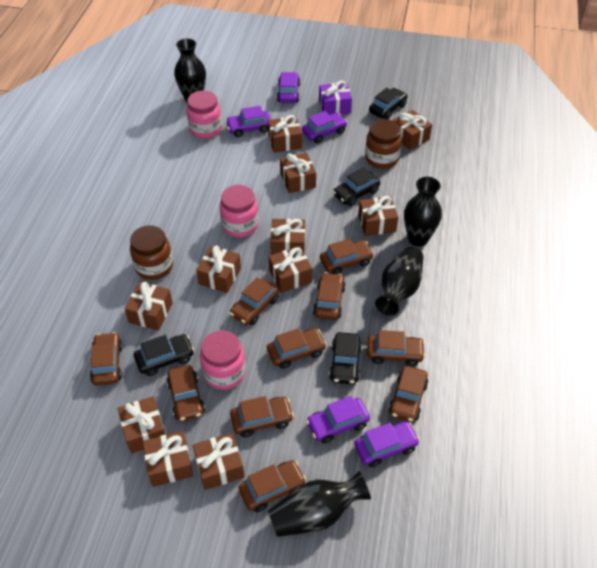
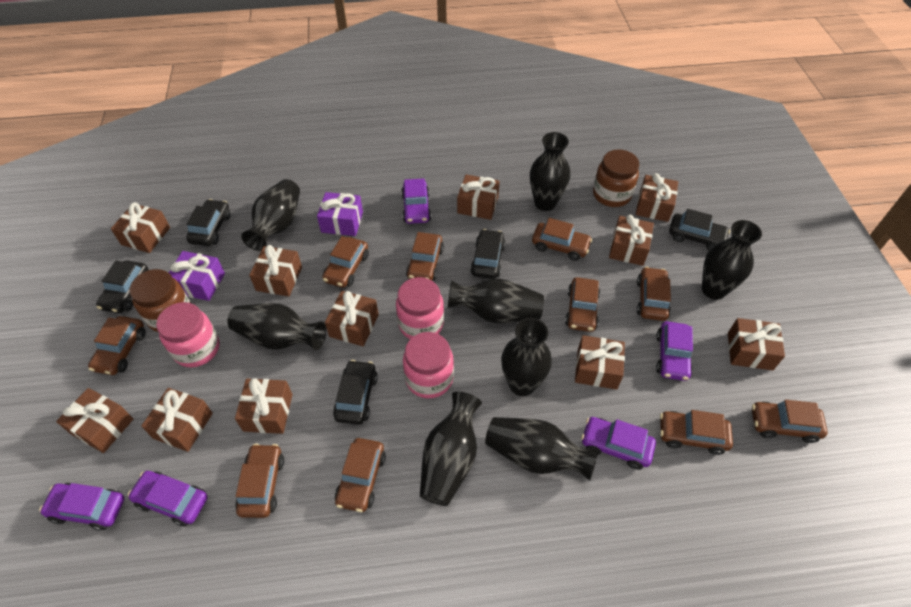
black car: [134,334,194,376] [329,332,362,384] [333,167,380,206] [369,88,407,120] = 4 -> [96,260,148,313] [186,199,231,246] [333,360,378,425] [470,229,506,279] [669,209,730,250] = 5
black vase: [174,38,206,102] [268,471,371,537] [375,247,423,316] [404,177,442,247] = 4 -> [228,303,326,350] [241,179,300,251] [420,391,482,506] [448,278,544,323] [485,417,599,480] [501,318,552,396] [530,132,570,211] [702,220,762,300] = 8
purple gift: [319,81,352,115] = 1 -> [169,251,225,301] [317,192,363,236] = 2

